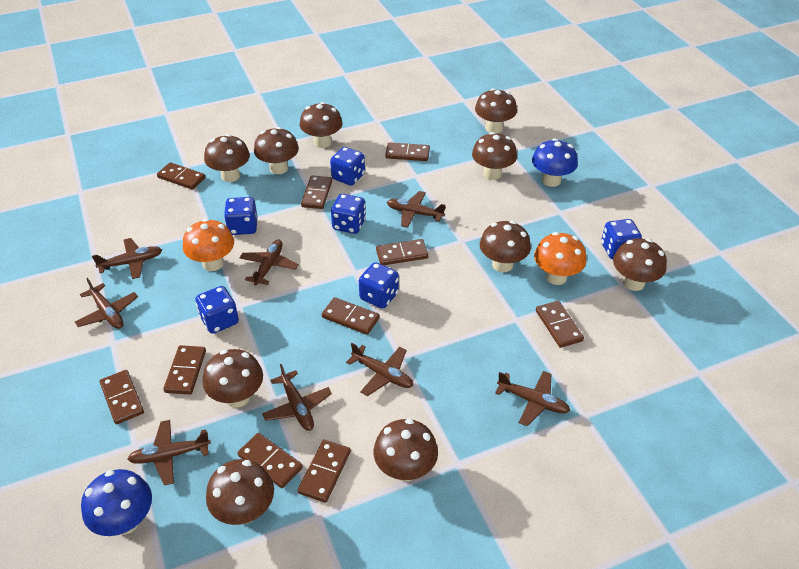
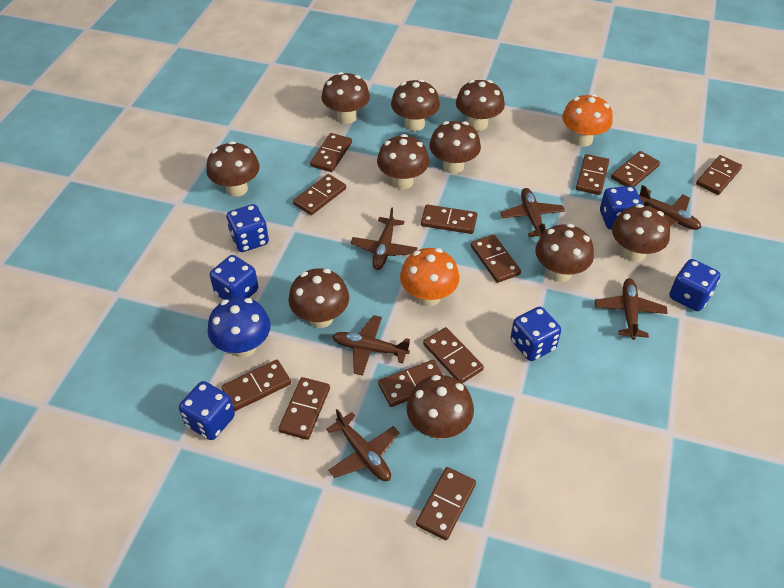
blue mushroom: [81,469,152,536] [532,139,578,187] = 2 -> [208,297,271,358] = 1
brown domino: [100,370,144,424] [157,162,205,190] [163,345,206,395] [238,433,303,488] [298,440,351,503] [301,176,332,209] [322,297,380,335] [376,239,429,265] [385,142,430,161] [536,301,584,348] = 10 -> [222,360,291,411] [278,377,330,440] [293,174,346,215] [310,133,352,172] [378,360,443,407] [416,467,476,540] [421,204,477,234] [423,327,484,383] [471,234,521,283] [576,154,609,195] [611,151,660,187] [696,155,742,195] = 12
brown plane: [75,278,138,329] [92,238,162,279] [128,420,211,485] [240,239,299,286] [262,364,332,431] [346,343,413,396] [387,191,446,228] [495,371,570,426] = 8 -> [326,409,399,481] [332,315,410,376] [351,207,418,270] [500,188,565,237] [595,278,667,340] [639,185,701,230] = 6

